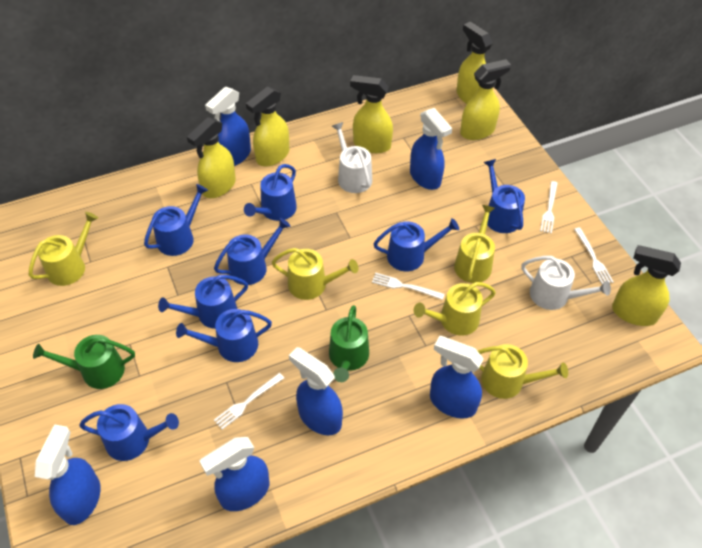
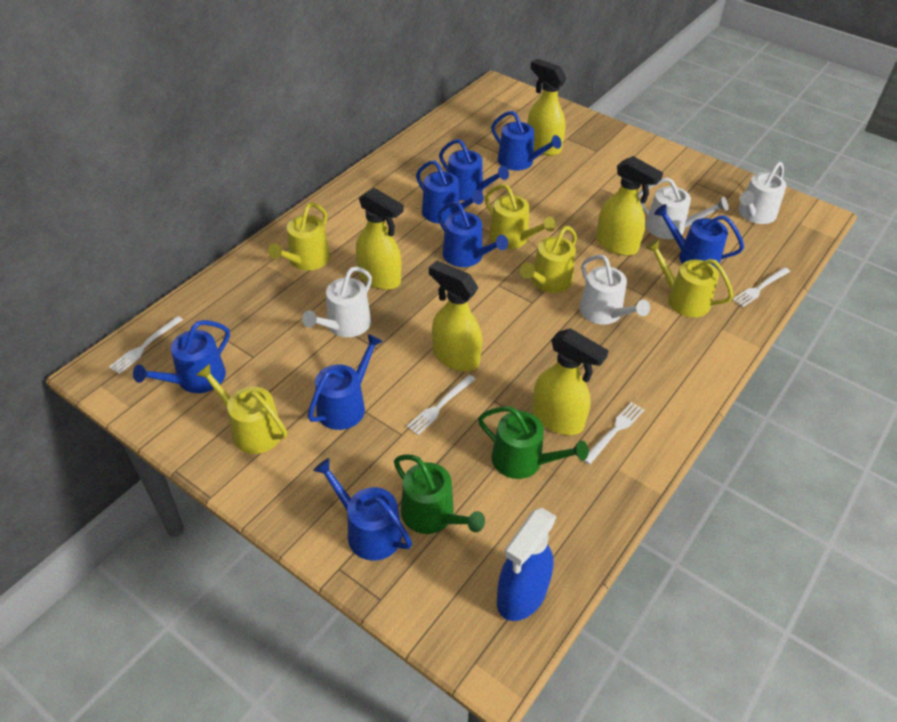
blue spray bottle: [35,424,101,525] [200,437,269,511] [205,86,251,166] [289,347,343,435] [410,108,452,190] [430,336,484,419] = 6 -> [497,508,557,621] = 1
white watering can: [332,122,372,193] [521,256,611,310] = 2 -> [302,266,372,337] [579,254,650,325] [638,177,728,239] [738,162,786,224] = 4
yellow spray bottle: [187,117,236,198] [246,86,289,167] [350,75,393,153] [456,22,492,104] [460,59,511,140] [612,245,681,326] = 6 -> [356,188,404,290] [429,261,482,372] [527,59,567,156] [532,328,609,435] [596,156,663,256] = 5

